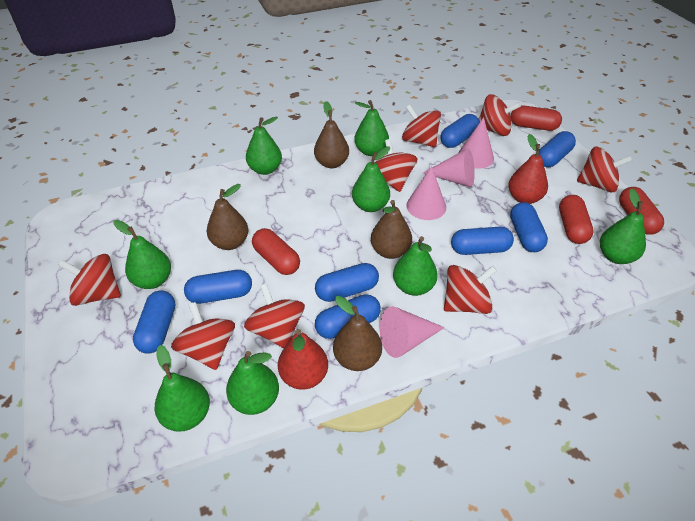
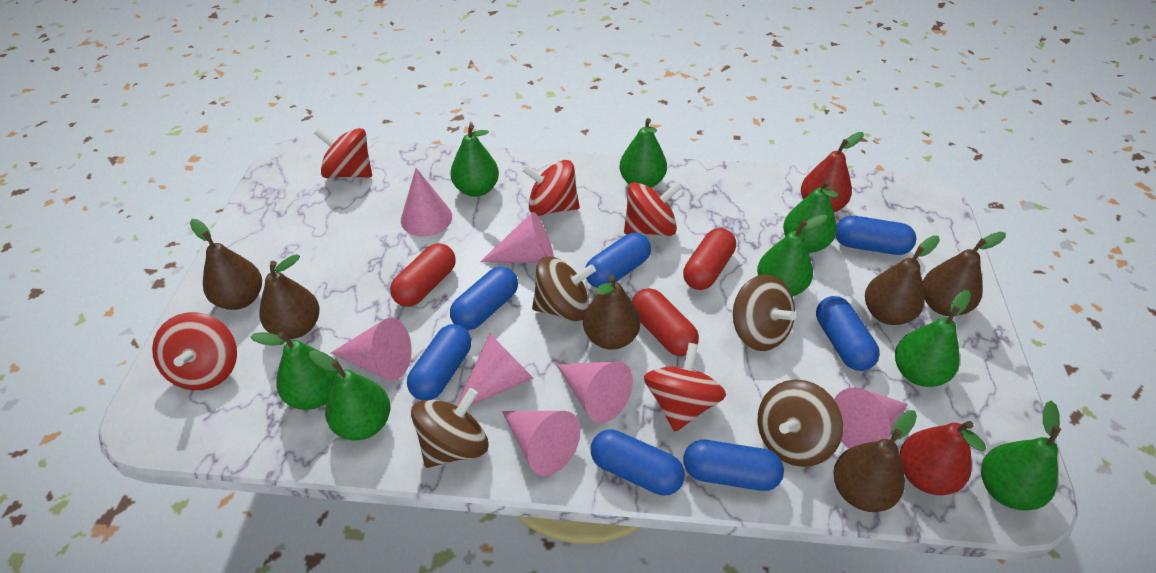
blue capsule: [133,290,175,354] [184,270,252,304] [315,263,379,302] [315,294,381,339] [440,114,480,148] [451,227,514,255] [510,202,548,252] [539,131,576,167] = 8 -> [407,324,471,400] [450,266,518,330] [585,232,651,288] [591,429,685,496] [683,440,784,491] [816,296,880,371] [836,216,916,255] = 7
brown pear: [207,184,249,250] [314,101,349,168] [333,296,382,371] [371,200,412,259] = 4 -> [190,219,262,310] [259,254,319,339] [583,275,640,350] [833,410,917,512] [865,235,940,325] [922,232,1006,316] = 6
brown spinning top: none = 0 -> [411,388,489,468] [532,256,596,321] [733,274,796,351] [758,380,843,467] = 4
pink cone: [380,306,445,358] [406,166,446,220] [423,148,475,187] [458,117,494,169] = 4 -> [331,318,412,380] [401,168,452,237] [456,334,533,406] [480,212,554,263] [502,411,580,476] [556,361,633,423] [834,387,908,448] = 7
red capsule: [252,228,300,275] [511,105,562,131] [559,195,594,244] [619,187,664,235] = 4 -> [390,243,456,307] [632,288,699,356] [683,228,736,290] = 3
red spinning top: [59,254,121,306] [171,302,235,370] [244,283,305,348] [375,139,417,192] [402,105,441,147] [444,265,497,314] [479,94,521,136] [577,146,633,192] = 8 -> [152,312,237,390] [314,128,372,178] [522,160,580,216] [624,182,682,236] [644,343,726,432] = 5

